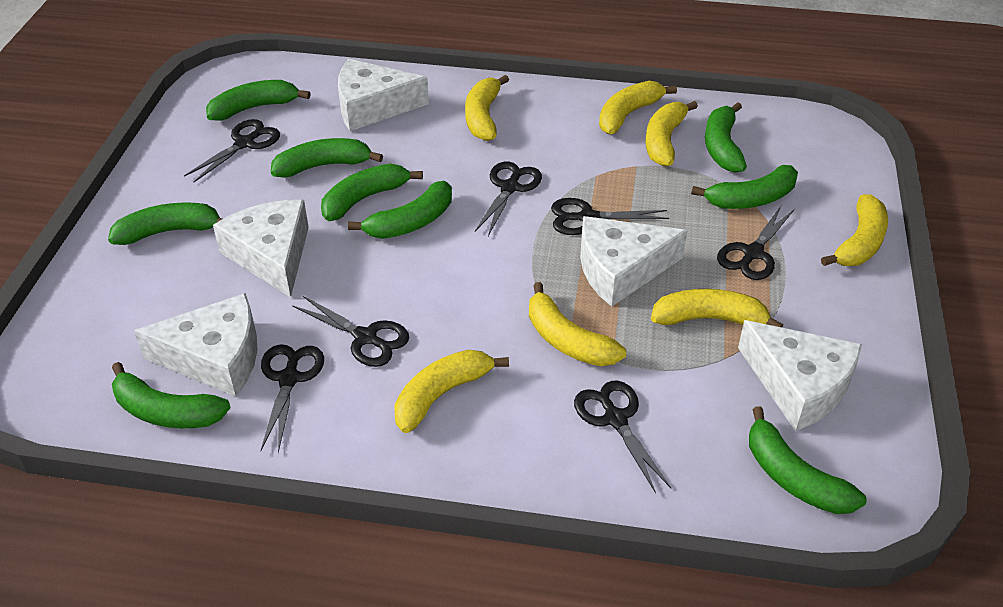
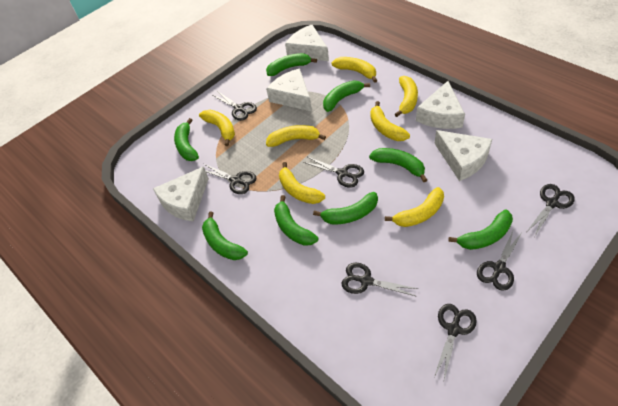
green banana: [108,202,222,245] [112,362,231,428] [206,80,311,121] [271,138,383,178] [321,163,423,221] [348,181,452,239] [691,165,798,209] [705,102,747,173] [749,406,867,514] = 9 -> [174,118,199,161] [202,211,248,260] [266,53,317,76] [274,195,318,246] [313,192,378,224] [323,80,370,112] [369,148,427,182] [448,209,513,250] = 8

